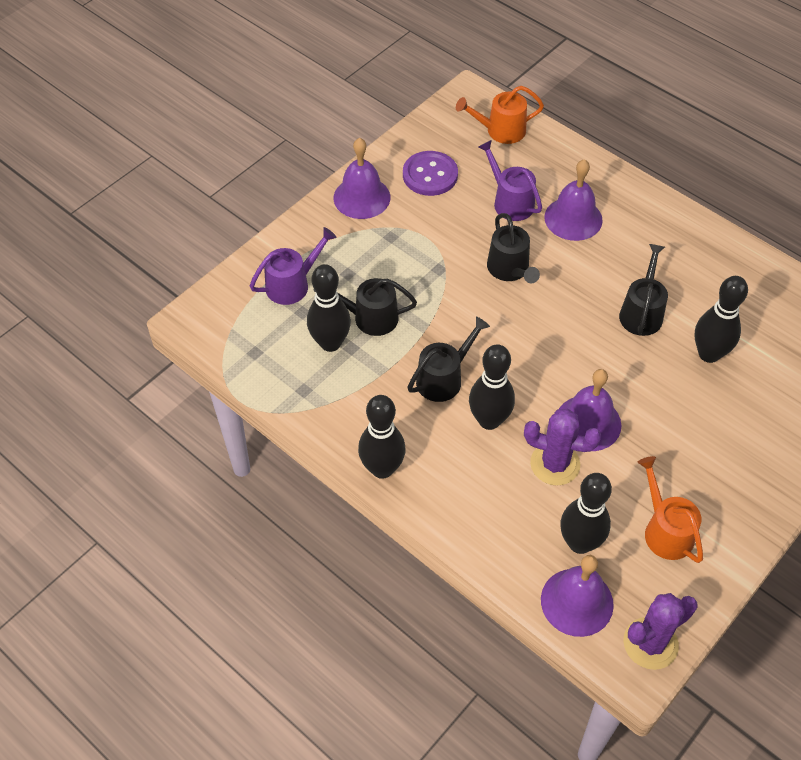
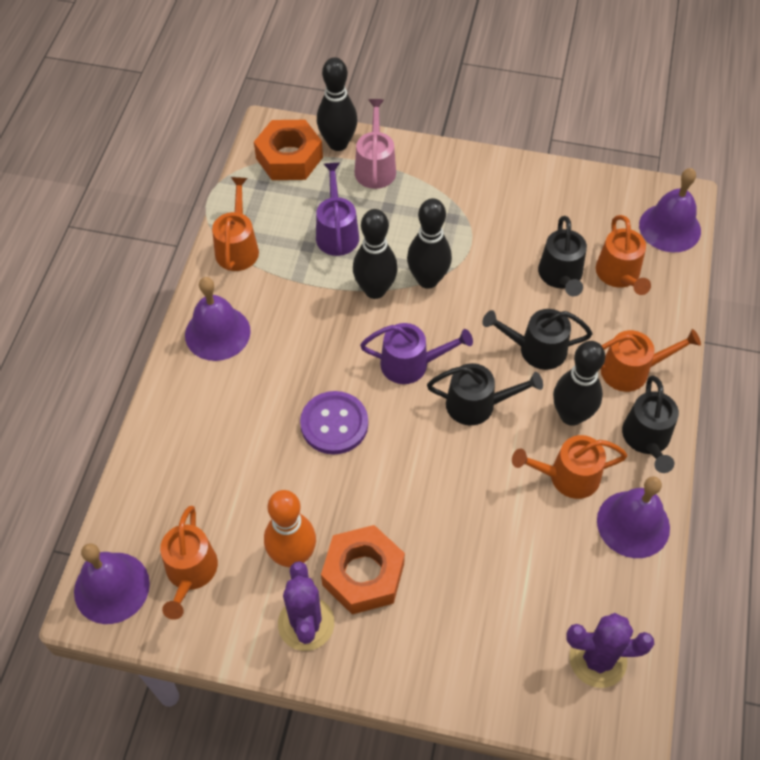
black bowling pin: [307,264,351,352] [358,395,406,479] [469,344,515,430] [560,473,612,554] [695,276,748,363] = 5 -> [317,57,358,151] [353,209,398,299] [407,198,452,289] [553,341,605,426] = 4
orange bowling pin: none = 0 -> [264,490,316,567] = 1
orange nut: none = 0 -> [254,120,323,180] [321,525,405,614] = 2
orange watering can: [456,86,544,144] [638,456,703,563] = 2 -> [160,506,218,620] [212,177,259,271] [512,435,627,499] [596,215,651,295] [601,329,701,392] = 5
pink watering can: none = 0 -> [354,99,396,189] = 1

